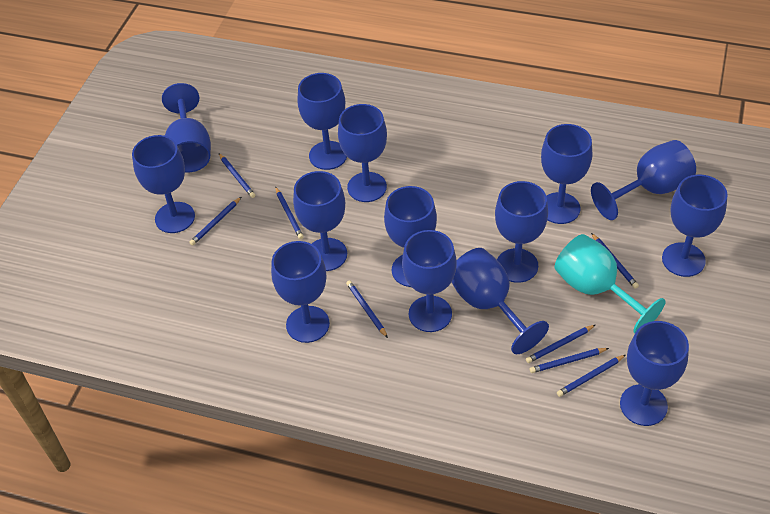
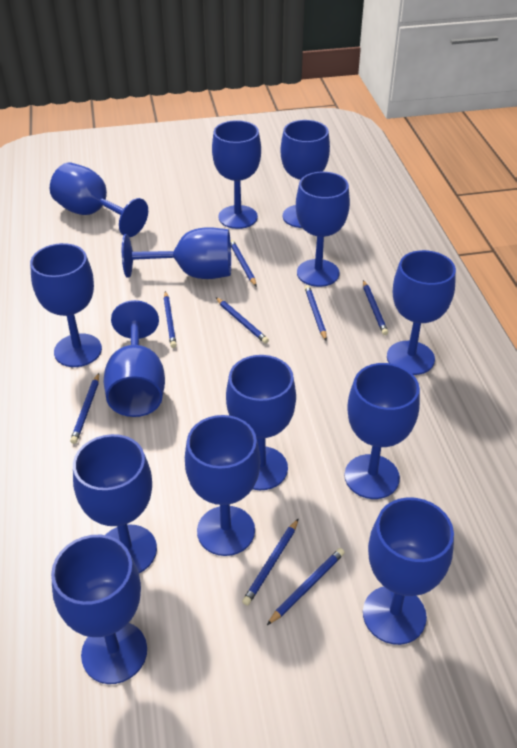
turquoise goblet: [554,234,666,333] = 1 -> none = 0

